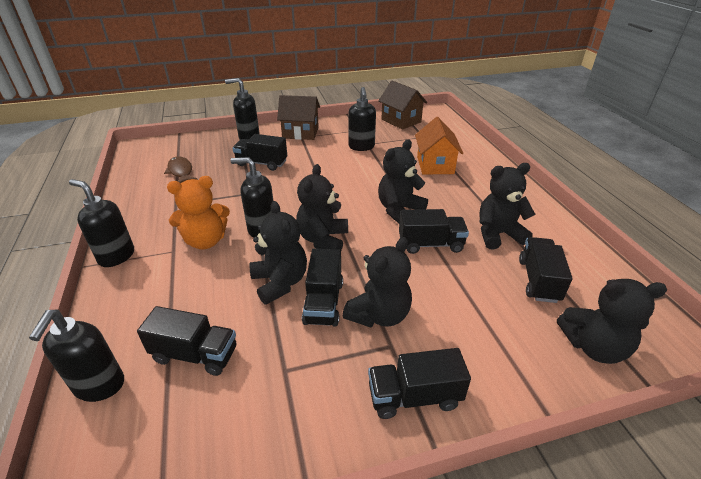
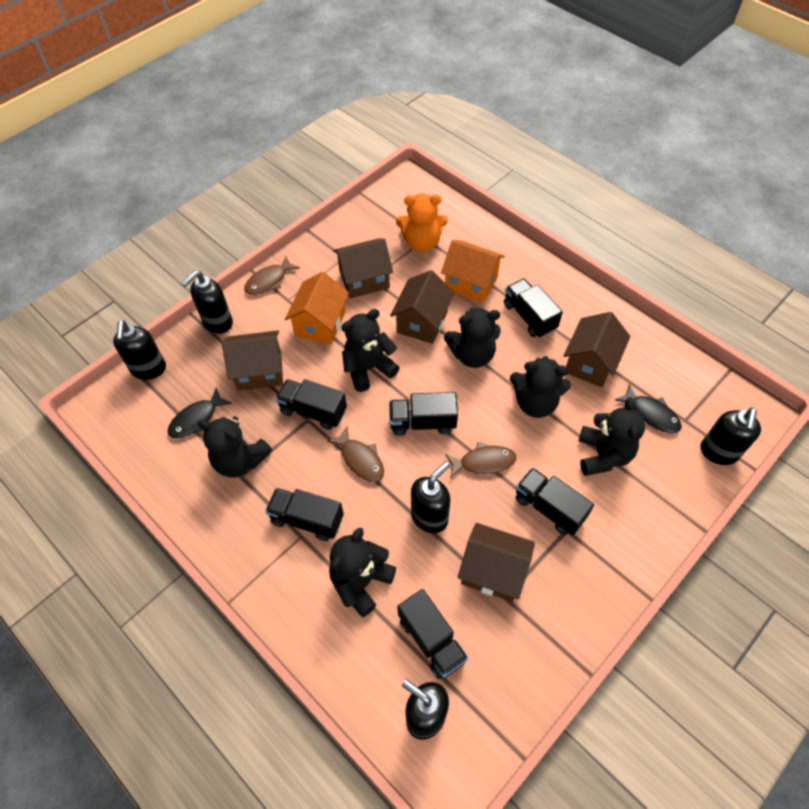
black fish: none = 0 -> [168,388,232,438] [615,384,682,433] = 2
brown fish: [164,156,198,183] = 1 -> [244,256,300,295] [327,427,384,482] [445,442,516,478] = 3
brown house: [277,95,320,140] [378,81,427,130] = 2 -> [222,330,283,391] [333,239,393,299] [390,270,454,344] [458,523,535,602] [563,312,630,387] = 5
orange house: [415,117,463,174] = 1 -> [285,272,349,345] [441,240,505,303] = 2

